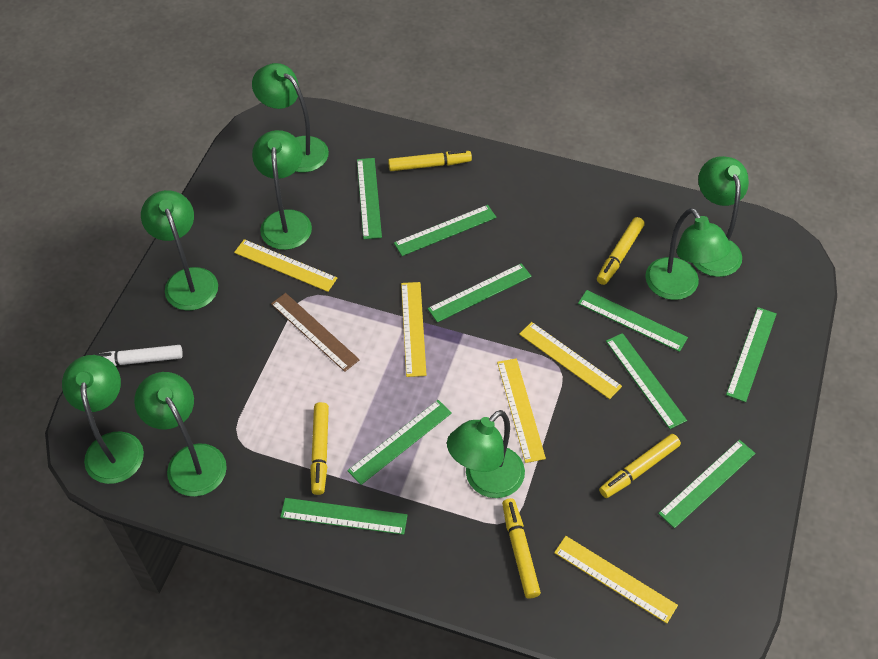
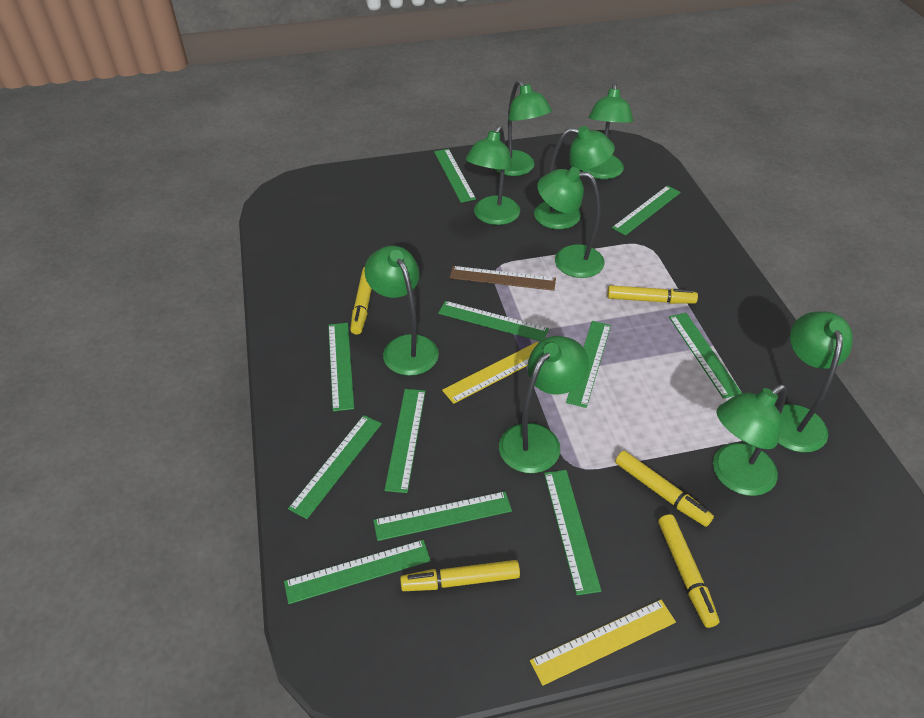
green lamp: [62,355,144,484] [134,372,227,496] [141,190,218,310] [252,63,329,172] [252,130,312,250] [447,410,525,498] [645,208,731,300] [693,156,749,277] = 8 -> [364,246,439,376] [466,125,520,225] [494,80,552,176] [499,336,589,473] [534,126,615,229] [537,167,604,278] [582,83,633,179] [713,384,787,496] [776,311,853,452] = 9
green ruler: [280,498,408,535] [347,400,452,485] [357,158,382,239] [394,205,497,256] [427,263,532,322] [578,290,688,352] [606,333,687,429] [658,440,756,528] [726,307,777,402] = 9 -> [284,540,431,604] [288,415,382,519] [328,323,354,412] [373,491,512,541] [384,389,426,493] [434,149,476,203] [438,301,549,341] [544,470,601,595] [566,321,611,408] [612,186,681,236] [669,313,742,399] = 11
white marker: [91,345,183,366] = 1 -> none = 0
yellow ruler: [234,239,337,292] [401,282,427,377] [497,358,546,463] [519,322,622,399] [554,536,678,623] = 5 -> [442,342,539,404] [530,600,676,686] = 2

